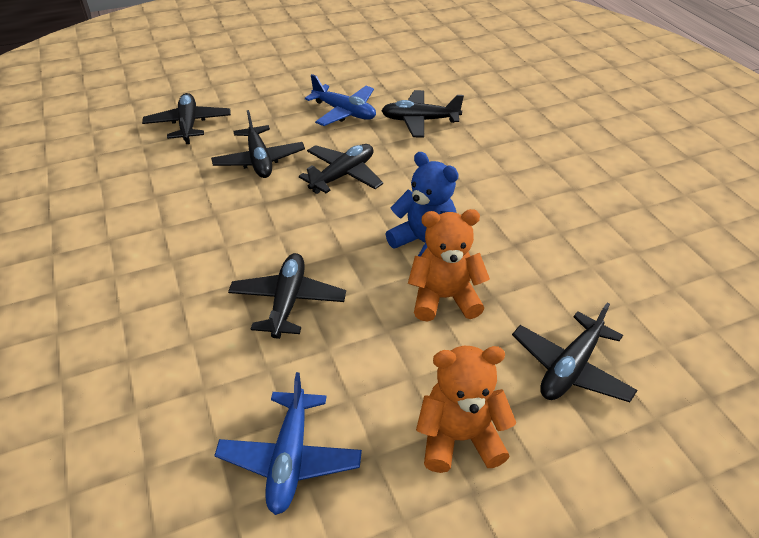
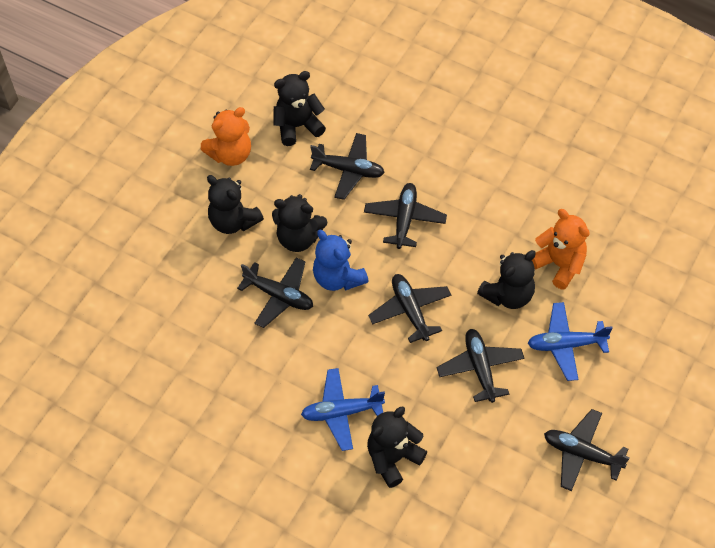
black teddy bear: none = 0 -> [207,175,264,234] [272,194,327,252] [274,71,326,146] [367,407,427,488] [477,250,536,309] = 5

